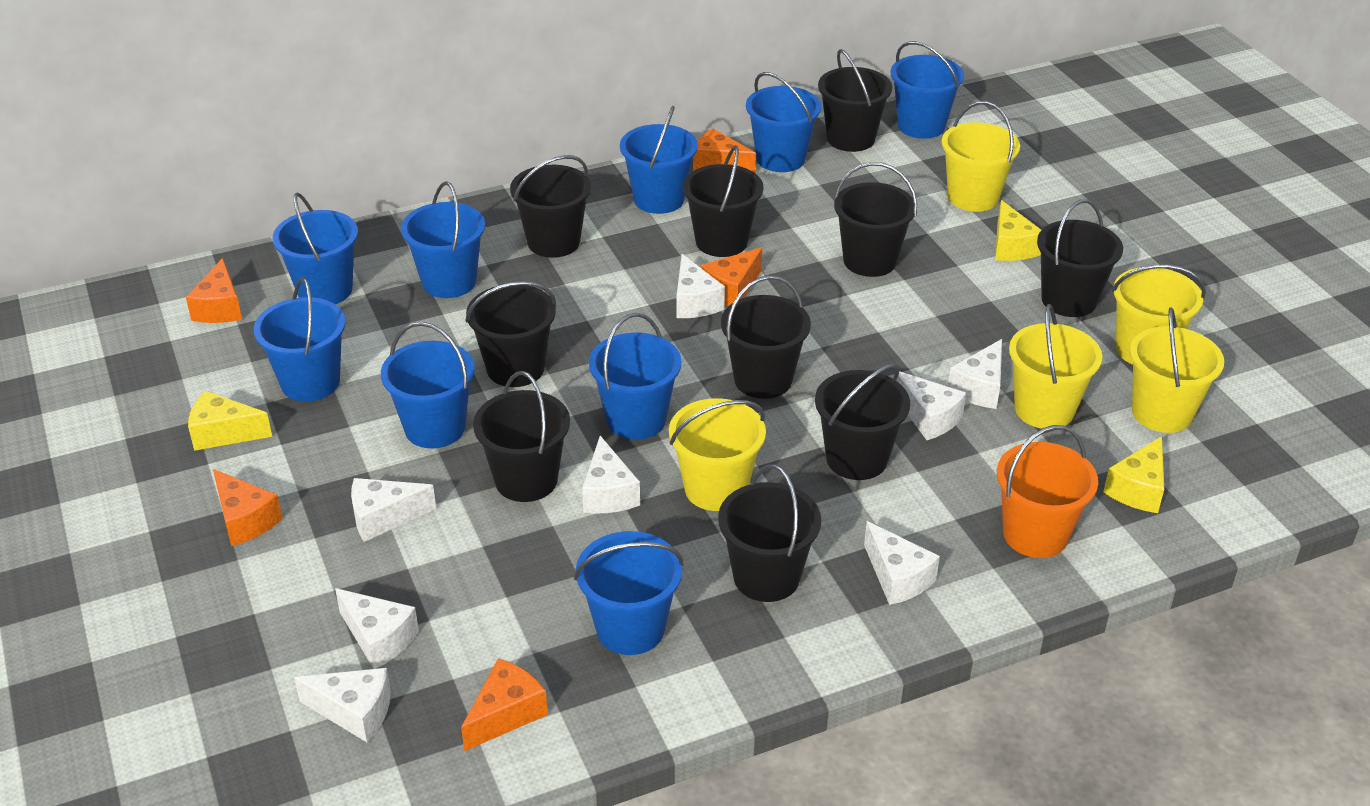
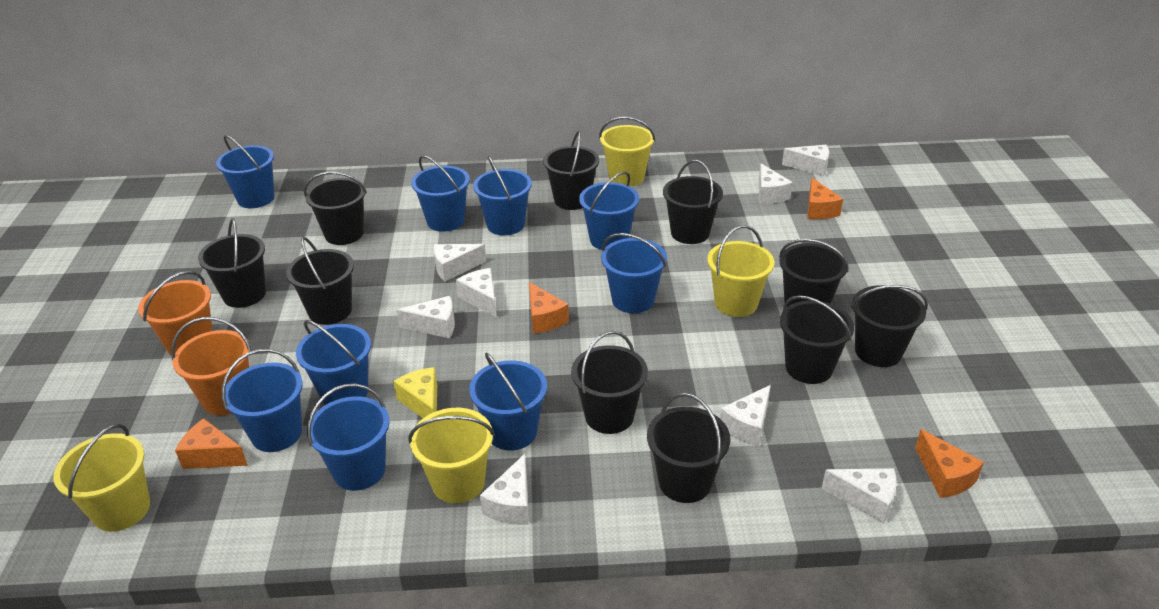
orange bucket: [997,425,1098,558] = 1 -> [138,271,213,356] [171,317,252,416] = 2
orange cheese: [186,258,242,323] [213,469,283,546] [461,658,548,751] [693,128,756,173] [701,248,762,306] = 5 -> [175,418,248,469] [529,282,569,333] [807,178,843,219] [915,429,984,498] = 4
yellow bucket: [669,398,766,511] [942,101,1020,212] [1009,304,1103,429] [1112,265,1206,365] [1130,307,1224,433] = 5 -> [53,424,150,532] [408,408,495,503] [599,117,656,186] [707,225,774,317] = 4
yellow cheese: [188,391,272,451] [995,200,1041,261] [1103,436,1164,513] = 3 -> [393,367,437,418] = 1

